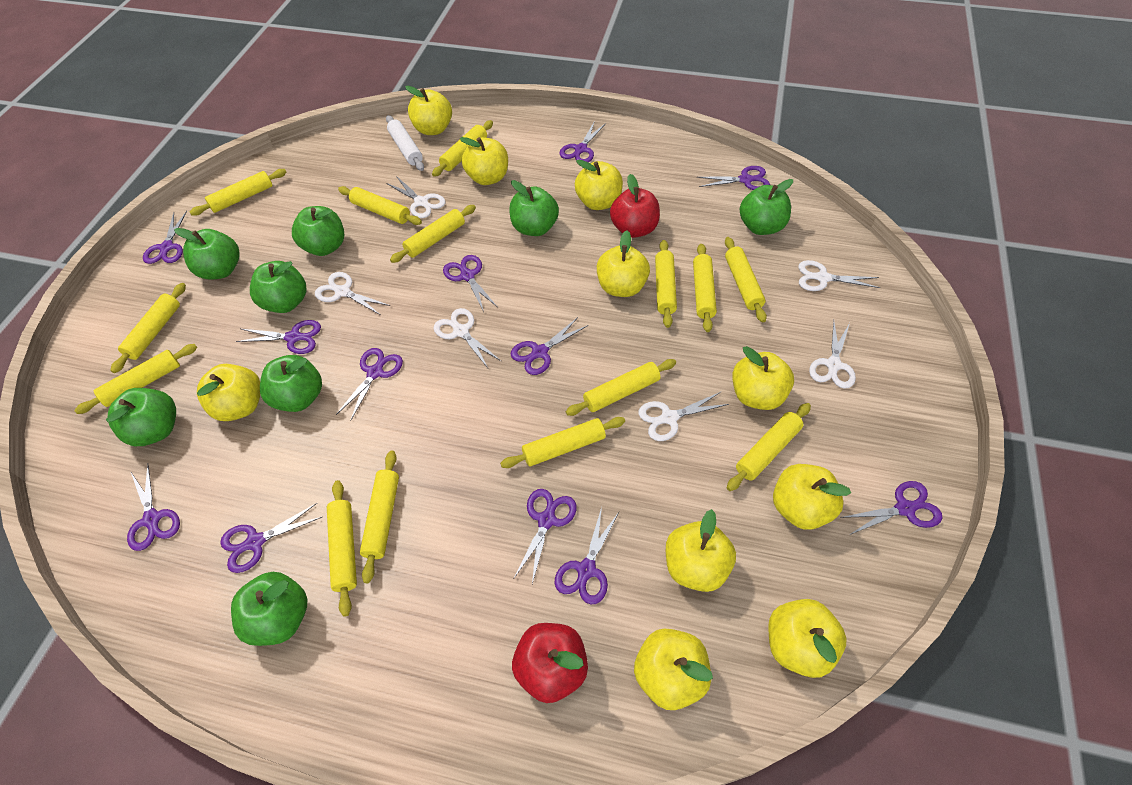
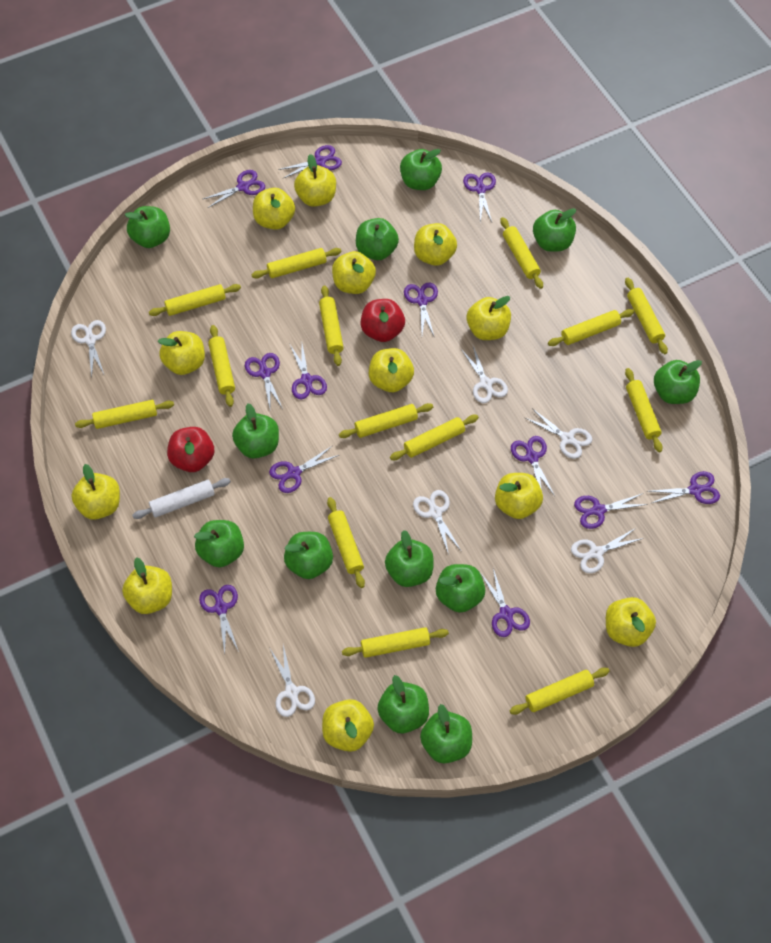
green apple: [106,388,176,446] [174,228,239,279] [231,572,307,646] [250,261,307,313] [260,355,322,412] [292,206,344,256] [509,180,559,236] [740,179,793,235] = 8 -> [125,206,170,248] [194,520,244,567] [232,403,279,459] [284,532,333,579] [356,218,399,260] [378,675,429,733] [385,530,434,587] [400,149,442,190] [420,704,472,763] [436,564,485,613] [533,208,576,252] [654,360,702,404] = 12
yellow apple: [197,364,260,421] [405,86,452,135] [460,137,508,185] [575,160,623,210] [597,230,650,297] [634,628,713,710] [666,509,736,592] [732,346,794,410] [768,599,847,678] [773,464,851,530] = 10 -> [72,464,120,520] [122,557,172,614] [158,331,205,375] [253,188,295,230] [294,154,336,207] [322,699,374,752] [332,251,376,294] [369,348,414,392] [414,223,457,266] [467,296,511,340] [495,473,543,519] [606,597,656,647] = 12

